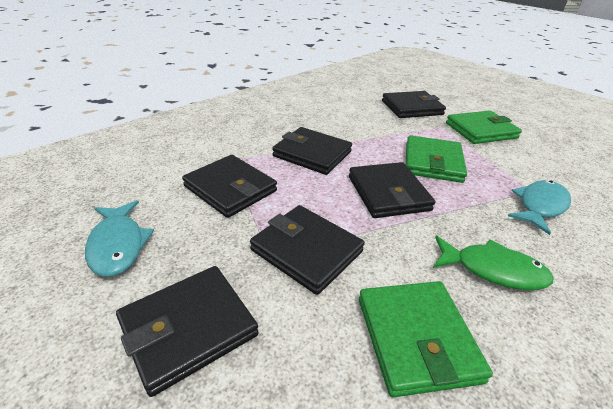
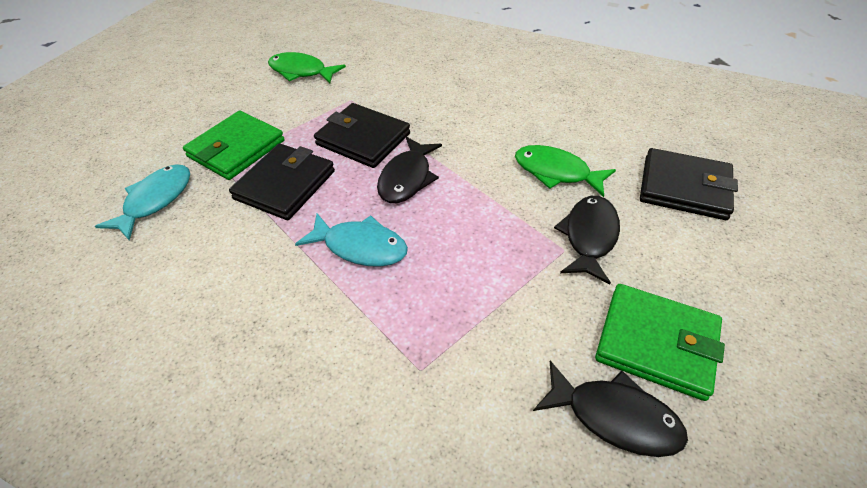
black fish: none = 0 -> [377,137,442,203] [533,361,688,457] [554,196,620,284] = 3
black wallet: [116,266,259,397] [182,155,277,218] [250,205,365,295] [272,127,352,175] [349,162,435,218] [382,91,446,118] = 6 -> [229,143,335,220] [314,103,410,168] [640,148,738,220] = 3
green fish: [433,236,554,290] = 1 -> [268,52,346,84] [515,145,616,197] = 2
green wallet: [359,281,493,397] [406,135,467,183] [446,111,522,144] = 3 -> [183,111,285,180] [595,284,725,401] = 2

